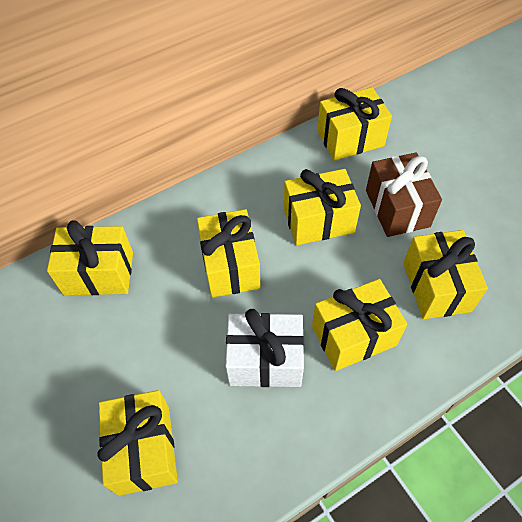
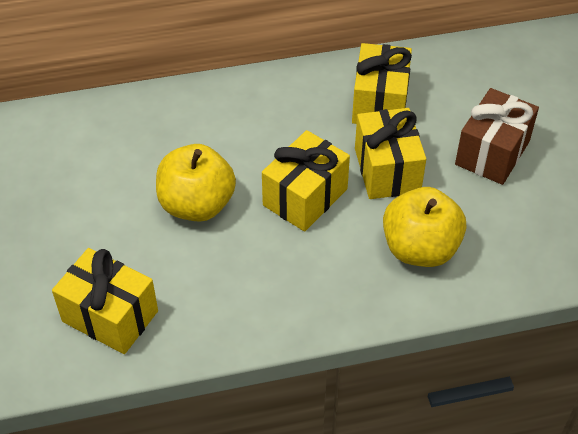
white gift: [225,309,304,387] = 1 -> none = 0
yellow apple: none = 0 -> [156,144,236,222] [383,187,466,267] = 2
yellow gift: [47,220,133,295] [97,390,178,496] [197,209,261,298] [284,169,361,245] [312,279,407,371] [317,87,392,161] [403,230,488,319] = 7 -> [52,248,158,354] [262,130,350,232] [352,43,412,124] [355,108,426,199] = 4

